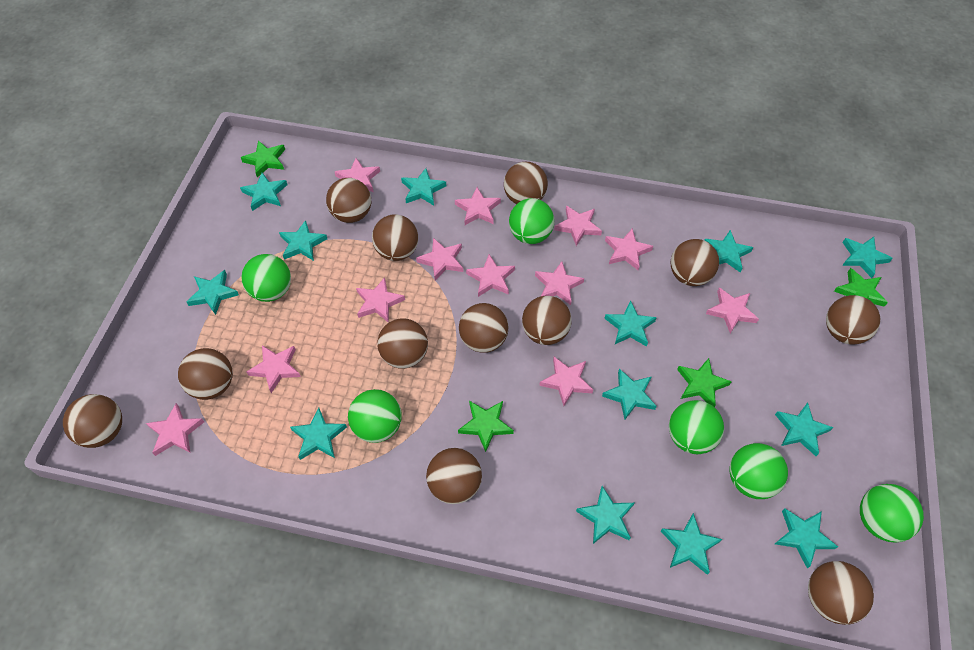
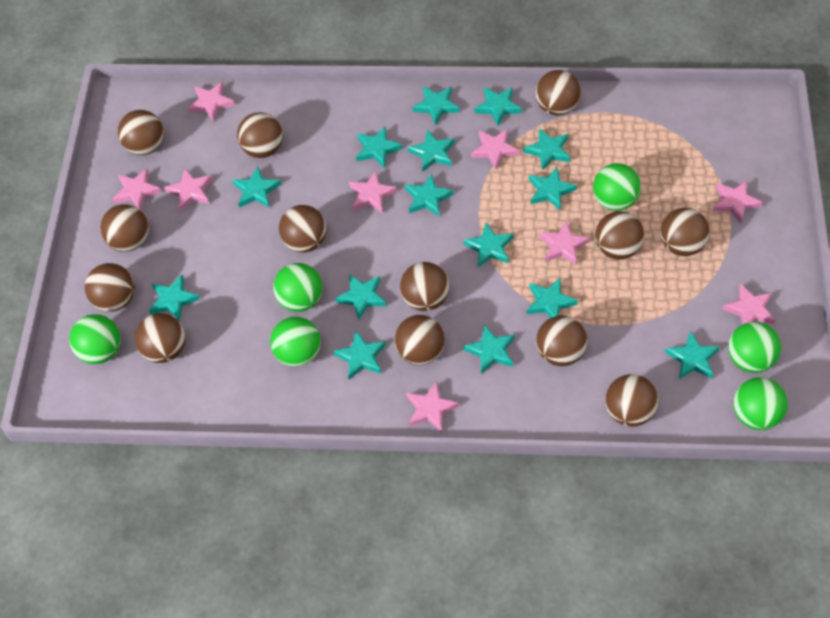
brown ball: [63,394,122,448] [178,348,233,400] [326,178,371,223] [372,214,418,261] [377,319,428,369] [426,448,482,504] [459,303,508,353] [504,162,548,204] [522,296,572,345] [671,239,719,286] [808,561,874,625] [826,295,880,345] = 12 -> [85,263,135,312] [100,204,149,252] [118,110,164,155] [135,313,186,363] [237,112,283,158] [279,205,327,253] [394,315,445,365] [400,262,449,311] [535,70,581,115] [536,316,587,366] [595,211,644,260] [605,374,658,427] [660,208,710,256] = 13
green star: [241,140,285,178] [458,401,514,452] [677,358,732,407] [834,268,888,307] = 4 -> none = 0
pink star: [146,403,204,456] [247,345,301,393] [335,158,380,192] [356,277,405,323] [416,238,463,281] [455,187,501,225] [466,254,515,297] [535,261,584,305] [539,357,593,406] [554,206,602,246] [605,228,653,270] [706,288,759,333] = 12 -> [113,169,162,210] [164,168,213,211] [188,82,235,122] [349,171,397,214] [406,381,459,432] [471,129,519,170] [539,220,590,266] [712,180,763,224] [722,284,775,325] = 9
turquoise star: [187,270,239,315] [240,172,287,211] [279,220,327,261] [290,408,347,460] [401,168,446,206] [576,486,634,544] [602,369,657,419] [604,301,657,347] [661,513,722,575] [704,230,753,272] [775,403,834,456] [775,508,838,569] [842,237,893,278] = 13 -> [149,275,200,322] [232,167,281,208] [333,331,386,379] [335,274,387,320] [356,127,403,168] [405,174,453,216] [407,130,455,172] [413,86,460,125] [463,325,515,374] [464,223,514,267] [474,87,522,126] [523,128,571,171] [527,277,578,318] [529,167,577,210] [665,331,720,379] = 15

